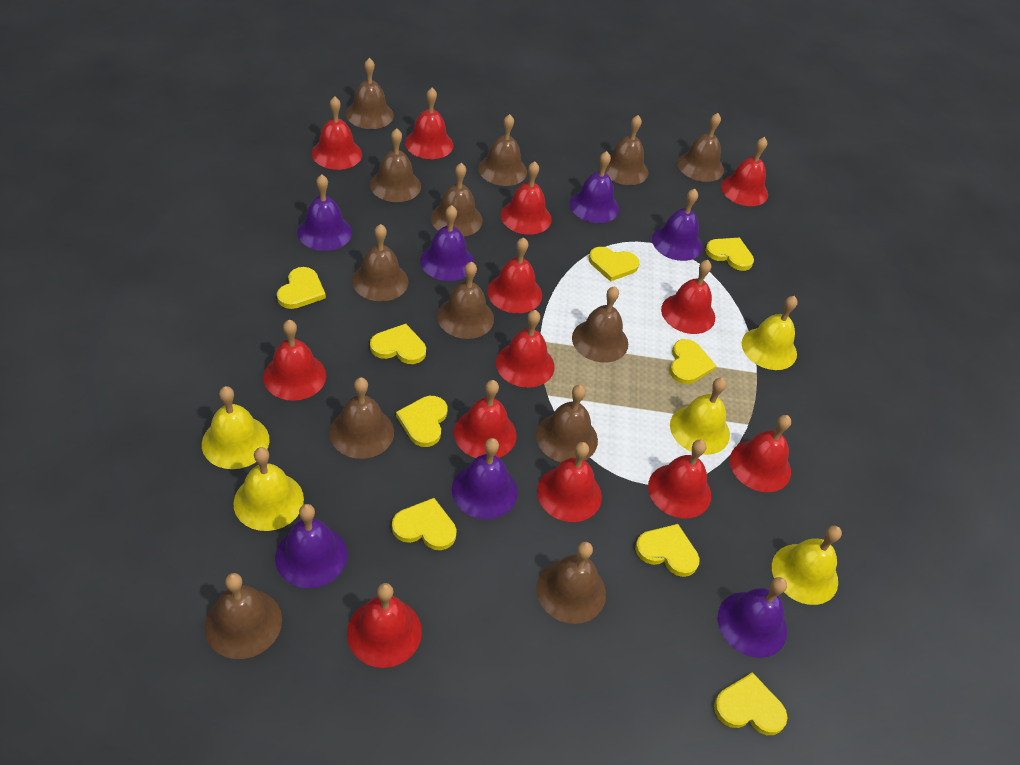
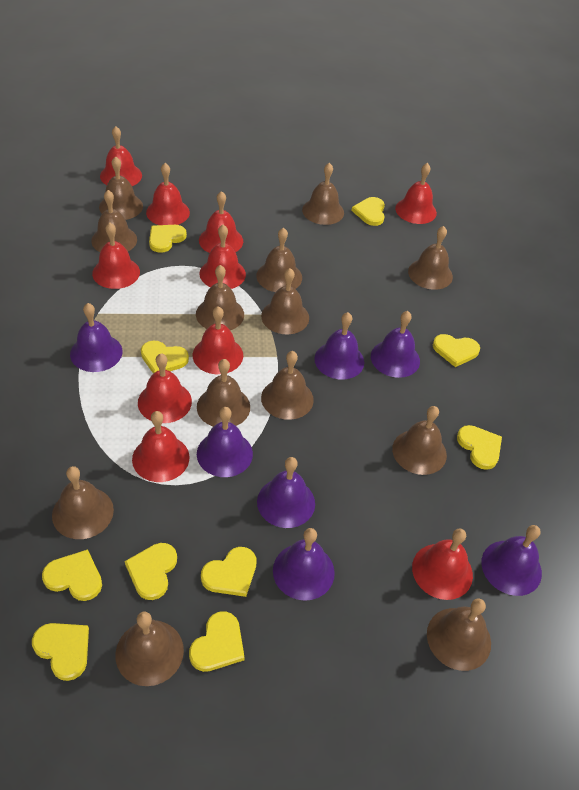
red bell: [263,320,326,401] [312,96,362,170] [347,583,422,668] [405,88,453,159] [454,380,517,458] [487,237,542,313] [496,310,554,388] [501,161,552,235] [537,442,602,522] [648,440,711,518] [661,260,715,334] [721,137,768,206] [730,415,791,492] = 13 -> [92,223,140,289] [100,126,142,186] [132,411,189,482] [138,354,192,423] [146,163,190,225] [193,306,243,374] [199,191,243,253] [199,225,246,289] [395,163,437,224] [412,528,473,600] = 10
yellow bell: [202,386,270,469] [234,447,304,531] [670,378,730,455] [742,296,797,370] [772,526,842,605] = 5 -> none = 0
yellow heart: [277,267,326,309] [370,324,426,364] [392,498,457,550] [396,396,447,447] [589,247,640,282] [635,524,700,577] [670,339,716,384] [705,238,754,271] [714,672,788,735] = 9 -> [32,623,89,681] [42,549,102,601] [125,543,177,600] [141,341,189,374] [149,225,187,253] [189,611,245,672] [201,547,257,597] [351,197,385,226] [433,334,480,367] [457,425,502,470] = 10

